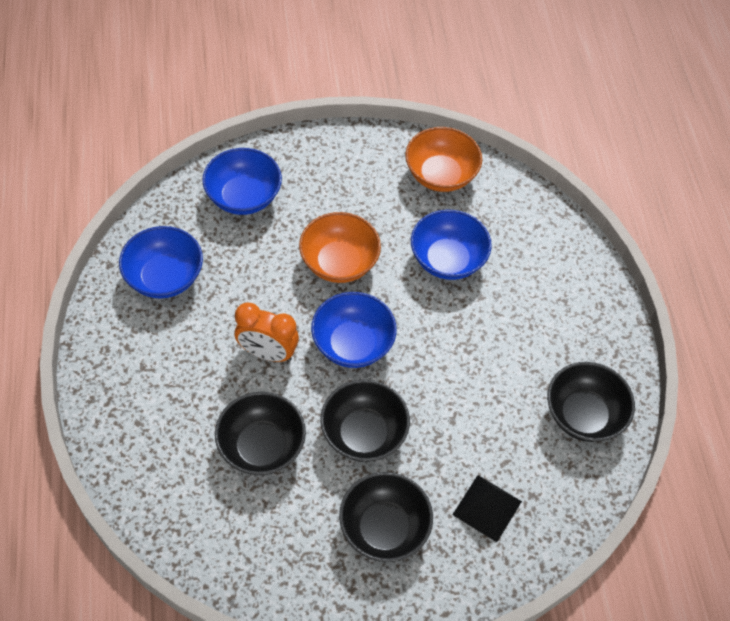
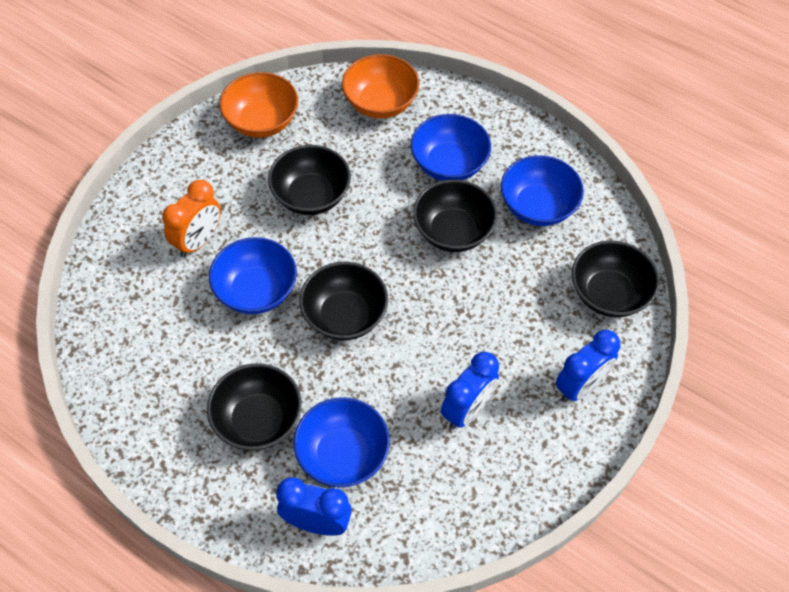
black bowl: [215,392,306,475] [320,380,410,462] [339,472,433,562] [547,362,635,442] = 4 -> [207,363,302,450] [268,145,351,215] [299,262,388,340] [413,179,497,252] [572,241,660,317] = 5
black pyramid: [452,475,522,542] = 1 -> none = 0
blue clock: none = 0 -> [276,477,352,536] [441,352,499,429] [556,330,620,403] = 3

